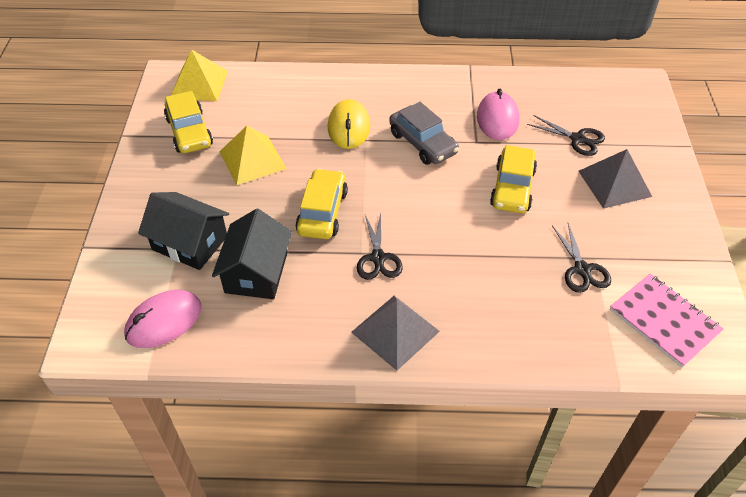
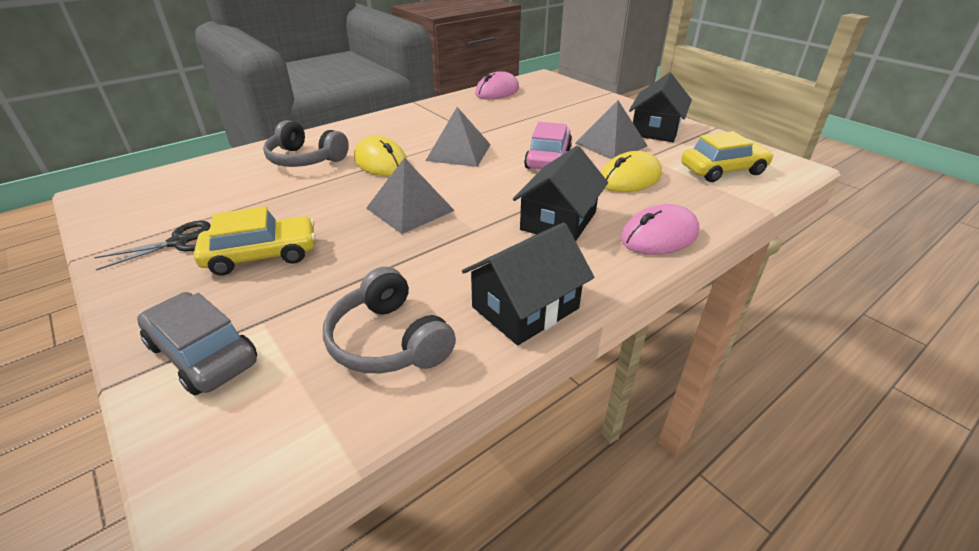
black house: [138,192,229,270] [212,209,292,299] = 2 -> [462,222,594,345] [513,146,608,241] [629,73,692,142] = 3
black scissors: [357,213,403,280] [527,115,605,156] [552,223,611,293] = 3 -> [94,221,211,270] = 1
grey headphones: none = 0 -> [263,120,349,167] [323,267,456,374] = 2
grey pyramid: [351,296,440,371] [578,149,652,209] = 2 -> [366,158,455,234] [426,107,491,167] [575,100,647,159] = 3
pink car: none = 0 -> [524,122,572,169] = 1
pink notebook: [610,274,724,368] = 1 -> none = 0
yellow car: [164,91,213,153] [295,169,348,239] [490,145,537,213] = 3 -> [194,206,316,276] [681,131,774,182] = 2
yellow mouse: [328,99,370,149] = 1 -> [354,136,408,176] [601,151,662,192] = 2
yellow pyramid: [171,49,228,101] [220,126,287,185] = 2 -> none = 0

